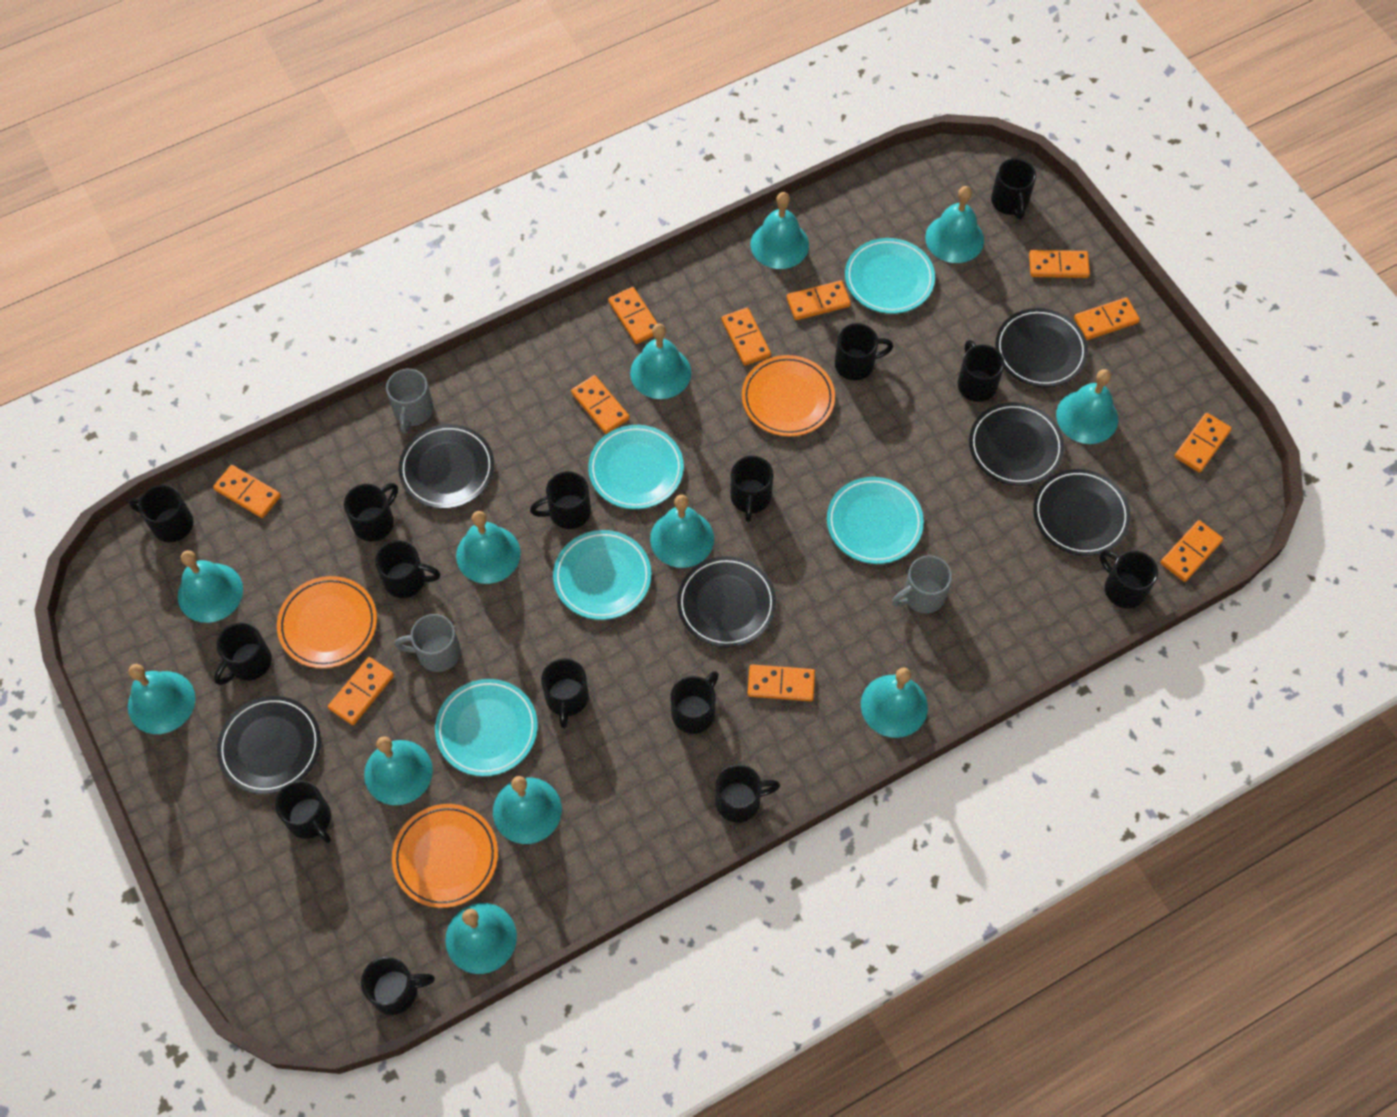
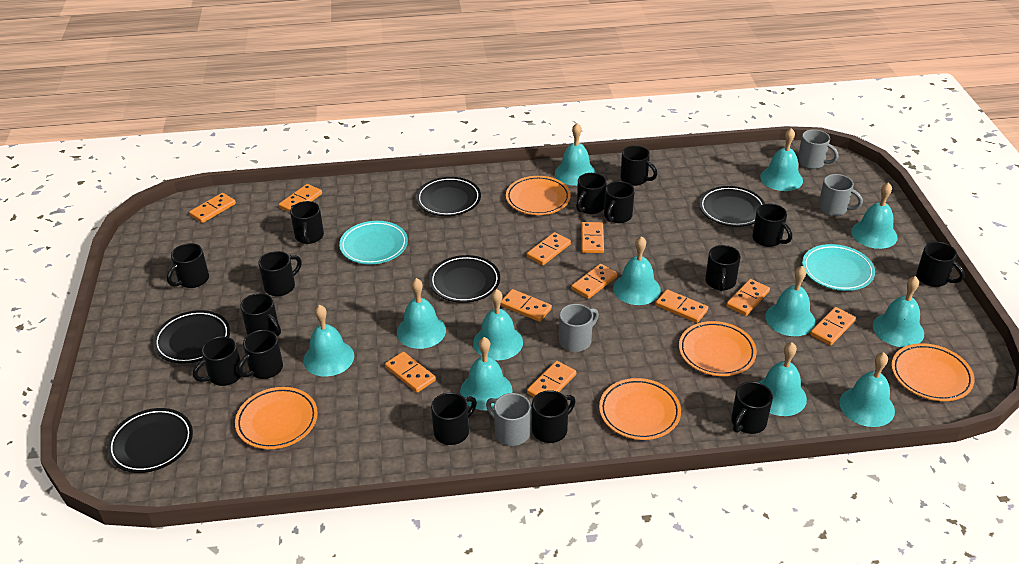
black plate: [217,696,321,794] [399,424,494,509] [677,556,776,648] [969,402,1064,486] [995,308,1088,387] [1033,469,1131,556] = 6 -> [107,408,193,473] [153,310,230,364] [416,177,481,216] [429,255,500,303] [699,186,765,227] = 5
grey mug: [386,369,434,433] [394,614,461,672] [892,555,952,613] = 3 -> [486,393,531,446] [559,304,599,352] [798,129,838,169] [818,174,863,216] = 4
orange plate: [277,576,377,668] [392,804,498,908] [742,355,835,436] = 3 -> [235,387,318,449] [506,176,571,215] [599,378,681,440] [679,321,757,376] [891,343,975,401] = 5
turquoise plate: [435,679,538,776] [553,530,652,620] [588,425,684,509] [827,477,924,564] [845,238,935,314] = 5 -> [339,221,408,265] [802,244,875,291] = 2

